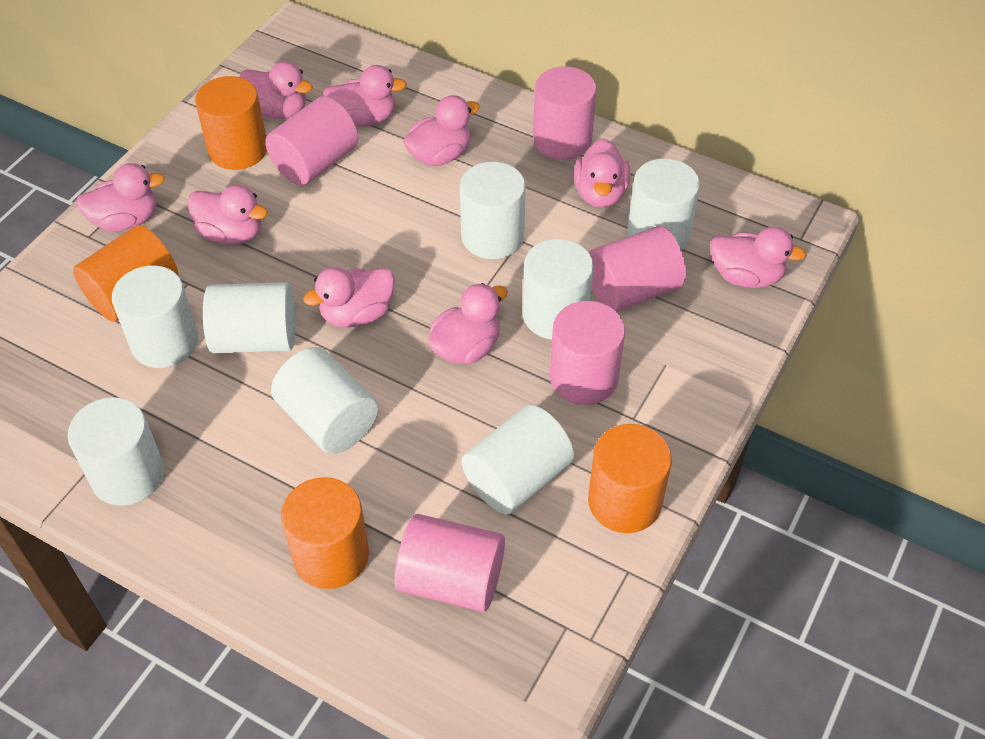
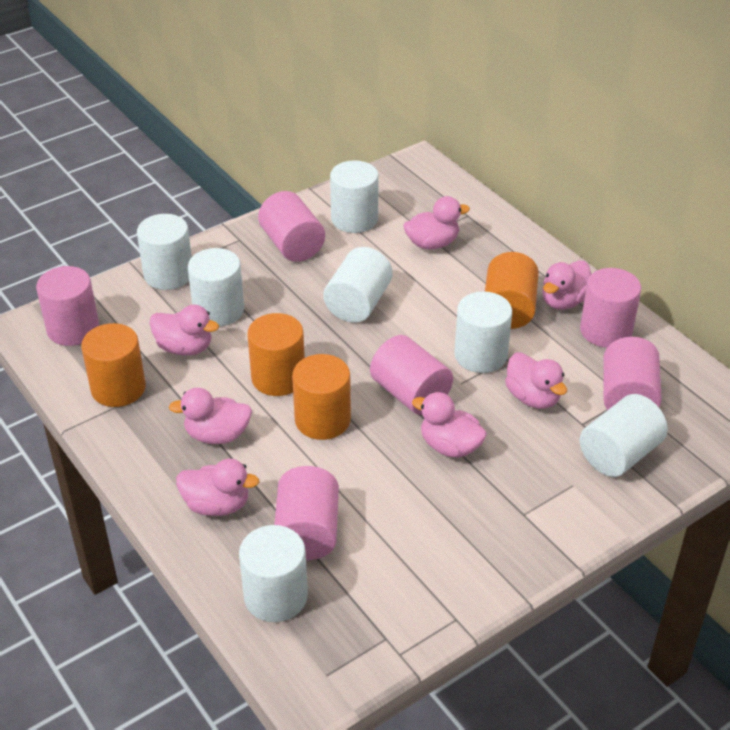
pink cylinder: [265,96,358,186] [395,514,505,612] [533,66,597,160] [550,301,625,405] [589,226,686,312] = 5 -> [36,266,99,346] [258,191,325,262] [274,466,339,560] [370,335,453,415] [580,268,641,348] [603,337,662,410] = 6
pink duck: [76,163,165,231] [187,185,268,244] [240,61,313,119] [303,267,395,327] [323,65,407,127] [403,95,480,166] [428,283,508,364] [574,139,630,208] [710,227,807,288] = 9 -> [149,305,219,355] [169,388,252,444] [176,459,260,516] [403,196,470,250] [412,392,487,458] [505,352,567,409] [542,260,591,310] = 7
white cylinder: [68,397,164,506] [112,266,198,368] [203,282,295,353] [271,347,379,454] [460,162,526,259] [462,405,574,514] [522,239,594,340] [627,158,700,250] = 8 -> [137,214,192,290] [188,248,244,326] [239,525,308,622] [323,247,393,323] [330,160,379,233] [454,291,512,373] [580,394,668,477] = 7

